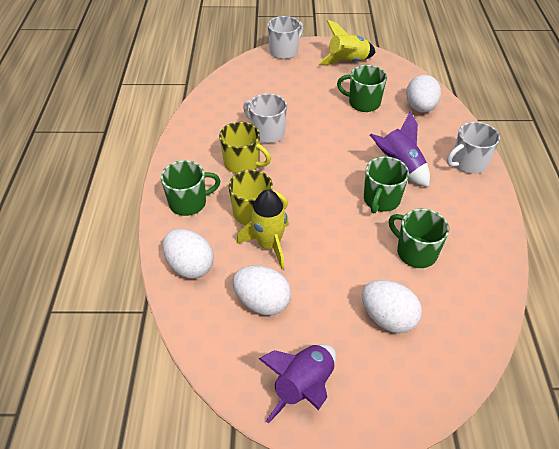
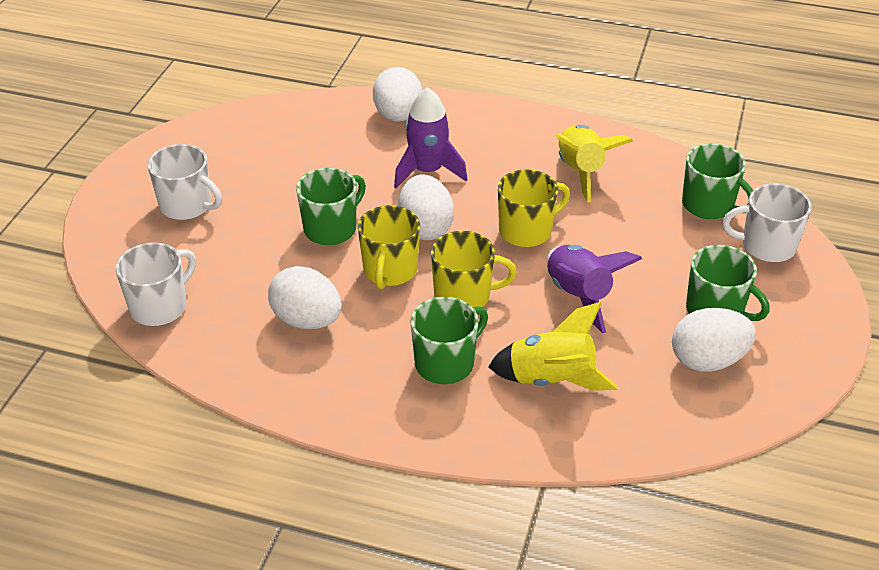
yellow mug: [219,122,271,173] [229,170,288,225] = 2 -> [358,205,420,289] [431,231,517,307] [498,169,570,247] = 3

